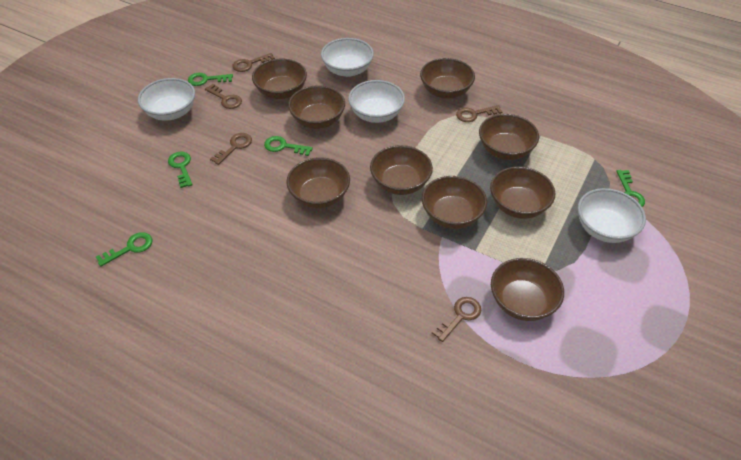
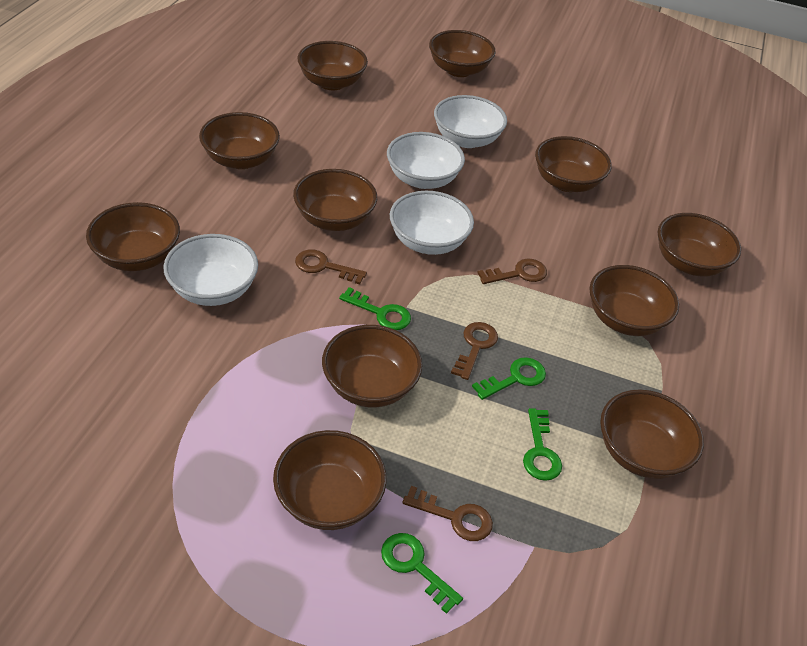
brown bowl: [252,58,307,99] [286,157,350,208] [288,85,345,129] [370,145,433,195] [420,58,475,99] [422,176,487,229] [479,114,539,160] [490,167,555,219] [491,258,564,321] = 9 -> [86,202,180,271] [199,112,280,169] [273,430,387,530] [293,169,377,231] [297,41,368,90] [322,325,422,407] [429,30,496,77] [535,136,612,192] [589,265,679,336] [600,390,704,479] [658,213,741,277] = 11
brown key: [205,84,242,109] [210,133,252,165] [232,53,275,72] [432,297,481,342] [456,105,502,122] = 5 -> [295,249,367,284] [402,486,493,541] [451,322,498,380] [477,259,547,284] = 4
green key: [96,232,152,267] [168,152,193,188] [188,73,233,86] [264,136,313,156] [616,170,645,207] = 5 -> [339,287,411,330] [381,533,463,614] [472,357,546,400] [523,408,562,481] = 4

